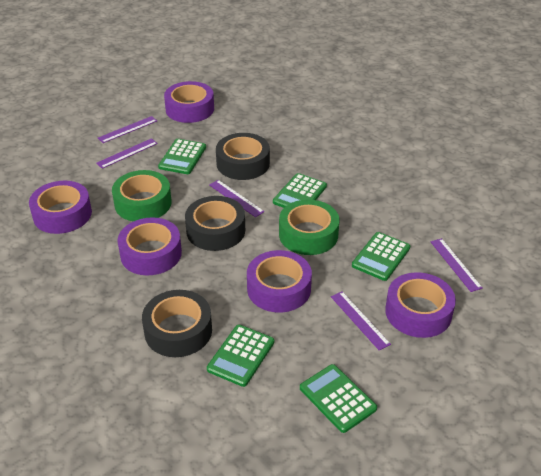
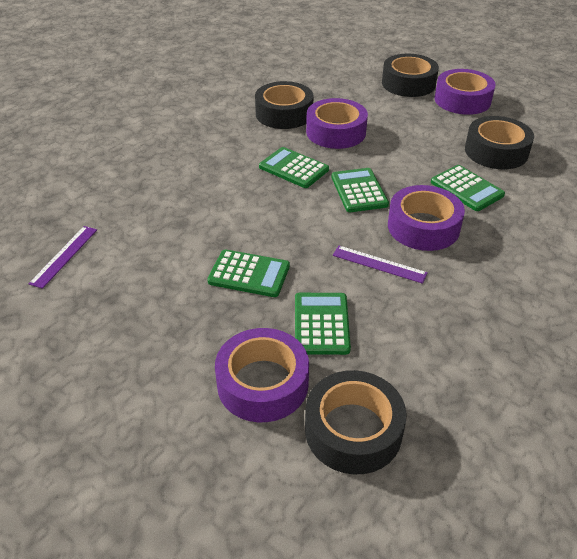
black tape: [142,290,212,357] [185,196,245,251] [216,133,270,180] = 3 -> [255,81,313,129] [305,370,407,474] [382,54,439,97] [465,116,534,169] = 4
green tape: [112,170,172,222] [279,199,339,255] = 2 -> none = 0
purple ruler: [96,138,158,169] [98,116,157,143] [209,180,265,217] [331,291,391,350] [431,238,483,292] = 5 -> [28,226,97,289] [333,246,428,284] = 2
purple tape: [29,181,92,234] [118,218,182,275] [164,81,214,123] [247,250,312,313] [385,272,456,338] = 5 -> [215,328,309,422] [306,98,368,149] [388,185,465,251] [435,69,496,115] = 4

